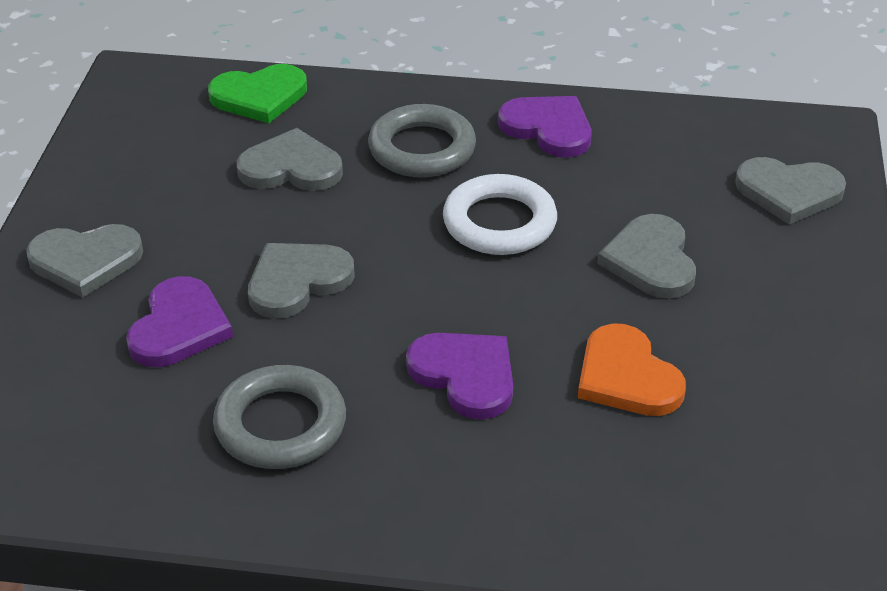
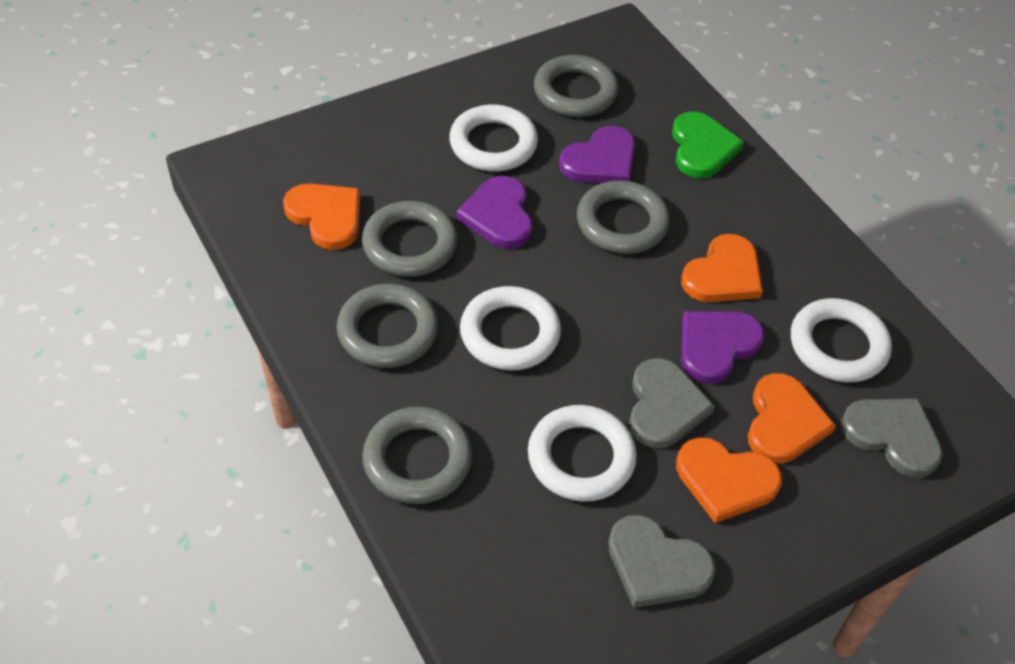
grey heart: [26,224,143,297] [237,128,343,191] [248,243,355,319] [597,214,696,299] [735,157,846,225] = 5 -> [608,515,716,608] [629,358,715,448] [841,398,943,478] = 3
grey ring: [213,365,346,469] [368,104,476,177] = 2 -> [336,284,438,368] [362,201,458,277] [362,406,473,504] [534,54,618,117] [577,180,670,254] = 5
orange heart: [578,323,686,416] = 1 -> [283,183,361,250] [676,437,782,523] [681,234,763,302] [748,373,836,464] = 4
white ring: [443,174,557,255] = 1 -> [449,104,538,171] [460,286,561,370] [528,405,637,502] [791,298,892,382] = 4

